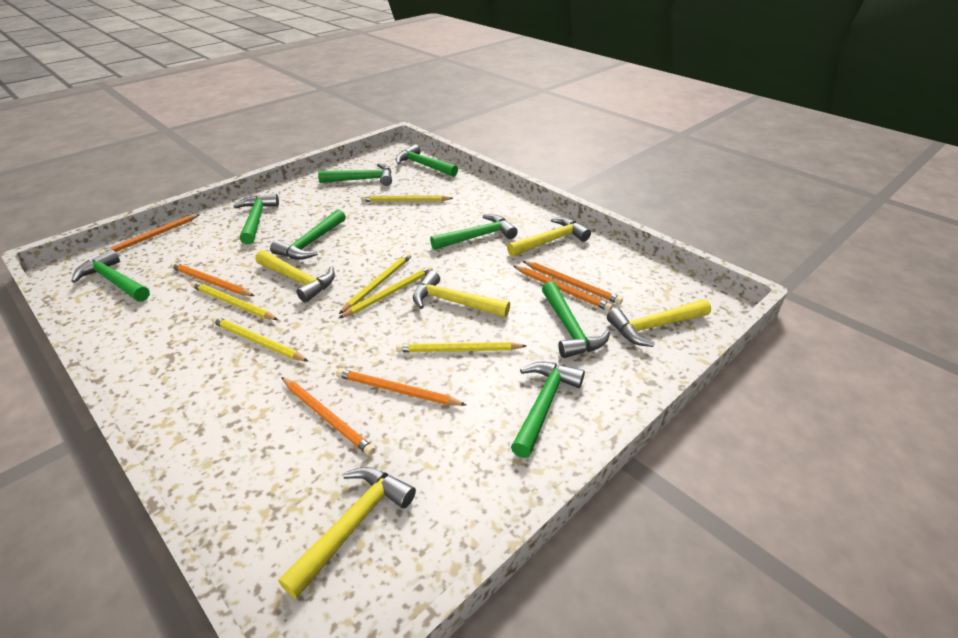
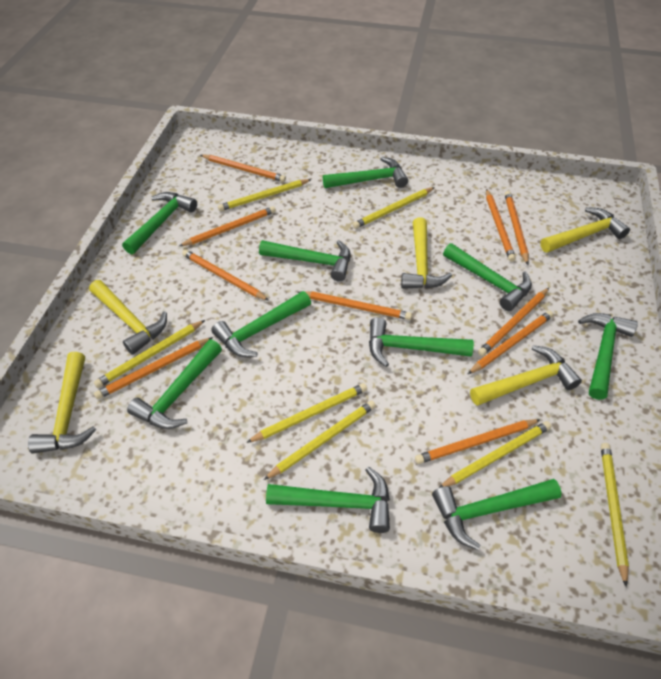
green hammer: [71,249,150,302] [233,194,279,245] [270,209,346,260] [318,163,392,186] [395,144,458,177] [430,214,518,250] [511,362,585,458] [542,281,610,358] = 8 -> [122,192,197,254] [127,339,222,429] [211,291,311,357] [259,240,350,282] [266,467,390,533] [323,157,408,188] [369,317,474,367] [432,479,562,550] [443,243,532,311] [578,313,638,400] = 10
orange pencil: [99,214,200,255] [170,262,254,296] [281,377,375,456] [336,369,466,406] [514,266,612,311] [523,261,623,304] = 6 -> [94,337,213,399] [179,206,276,246] [182,249,269,301] [200,155,286,182] [298,291,412,320] [415,419,541,464] [468,311,554,374] [478,288,549,356] [486,189,516,262] [505,191,529,265] = 10
yellow pencil: [191,281,278,320] [212,316,309,362] [338,266,433,319] [339,253,411,314] [361,195,453,202] [396,342,526,352] = 6 -> [94,320,205,388] [218,179,312,211] [246,383,367,443] [264,400,376,480] [353,187,435,229] [439,421,551,488] [601,443,629,587] = 7

